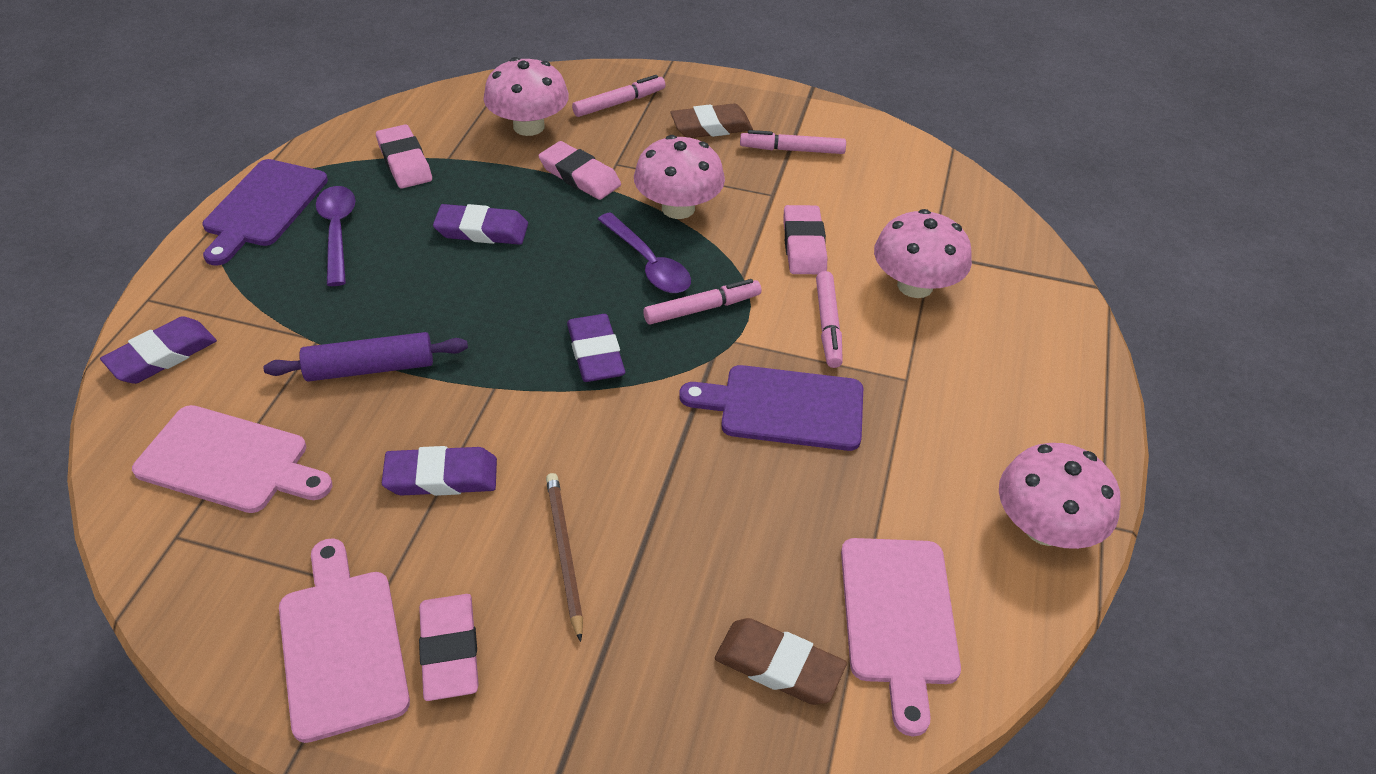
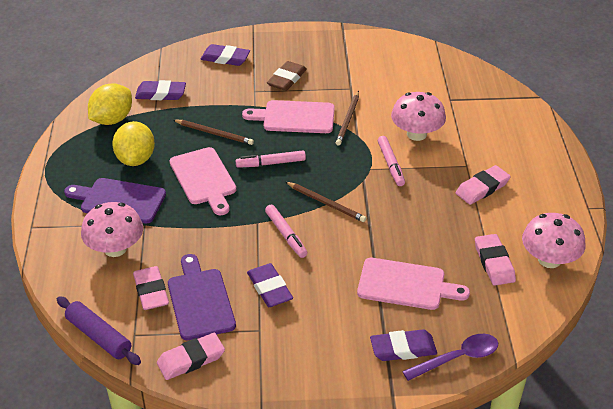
brown eraser: [670,104,753,138] [715,618,847,705] = 2 -> [267,61,307,91] = 1
brown pencil: [546,473,583,642] = 1 -> [173,119,254,145] [286,182,366,222] [336,91,359,146] = 3
pink marker: [572,75,665,117] [643,279,761,325] [740,130,846,154] [816,271,843,368] = 4 -> [236,151,306,168] [265,205,308,258] [378,136,405,186] = 3
pink mushroom: [484,57,569,136] [634,135,725,219] [874,209,972,298] [999,443,1121,549] = 4 -> [81,202,143,257] [391,92,446,141] [522,213,586,268] = 3
purple spoon: [316,186,355,286] [598,212,691,293] = 2 -> [402,334,498,381] = 1
yellow lemon: none = 0 -> [88,83,132,125] [112,121,155,166] = 2

